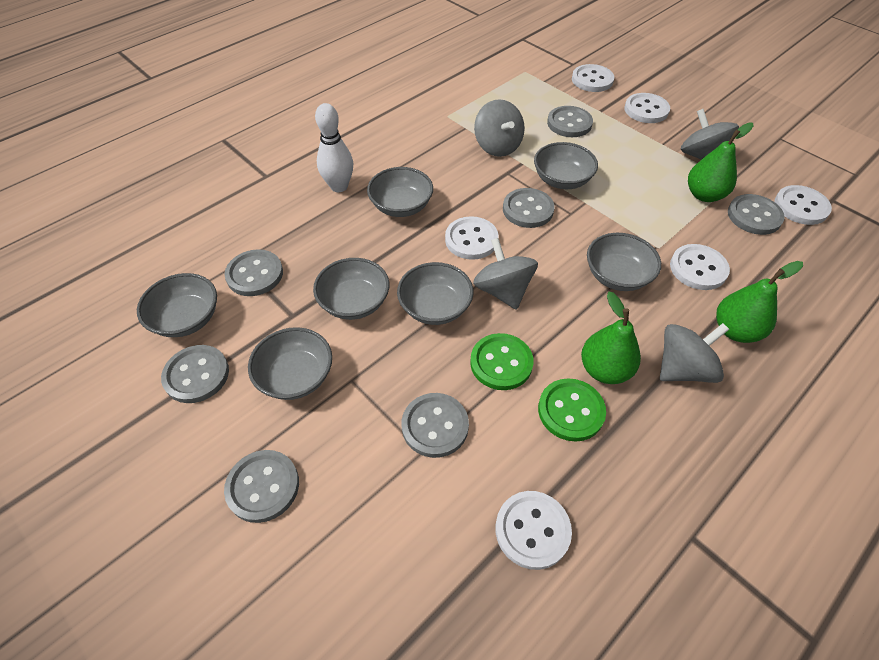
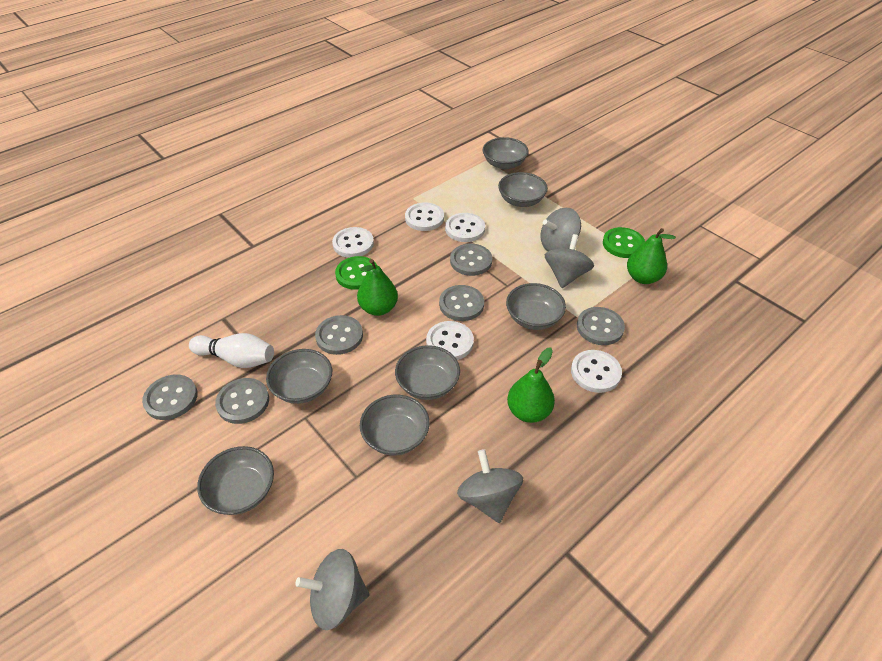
grey button: [161,345,229,403] [224,450,299,523] [225,249,283,296] [402,393,469,458] [503,188,555,228] [547,106,593,137] [728,194,785,235] = 7 -> [142,374,198,420] [215,378,269,424] [315,315,363,355] [439,285,484,321] [450,244,492,276] [577,307,625,345] = 6
white button: [445,216,499,260] [495,491,572,570] [572,64,614,92] [624,93,670,123] [670,244,730,290] [774,185,832,225] = 6 -> [332,227,374,258] [405,202,444,231] [426,321,474,360] [445,213,485,242] [571,350,622,393] = 5

